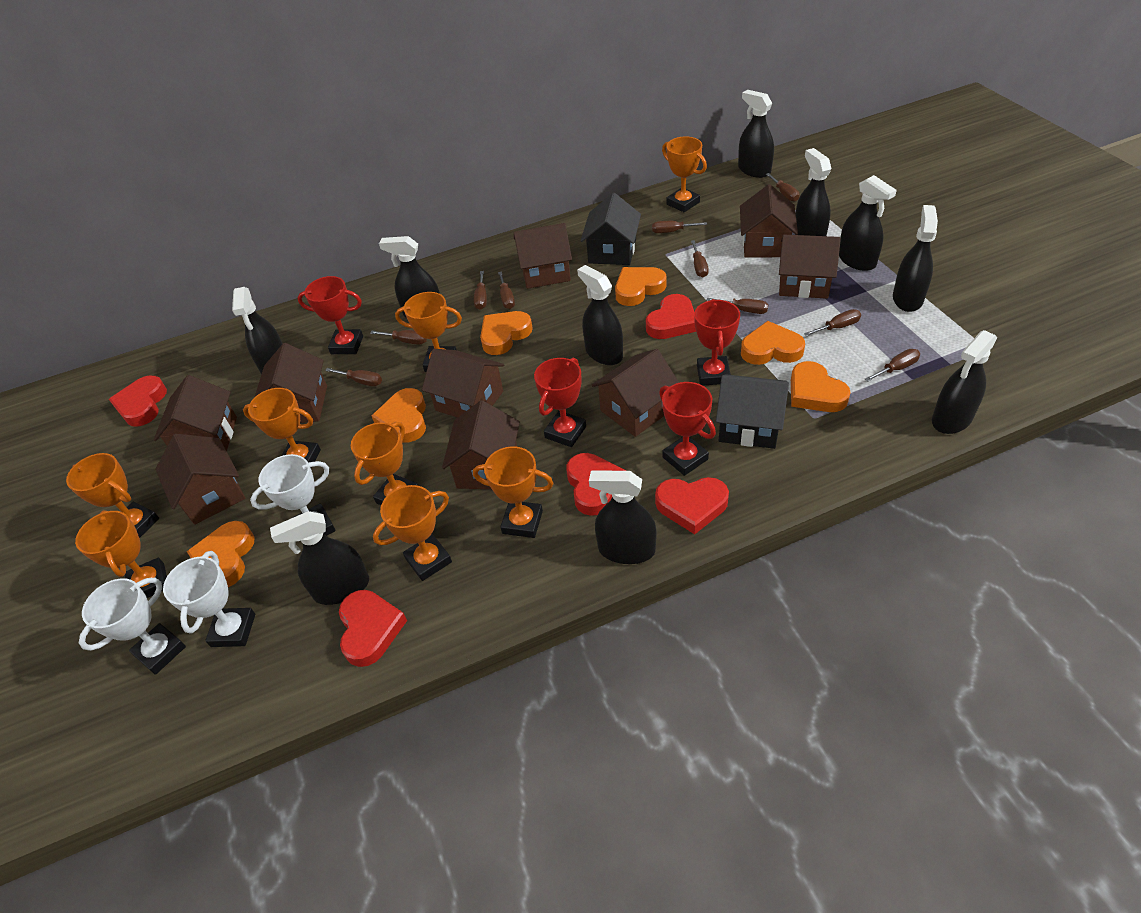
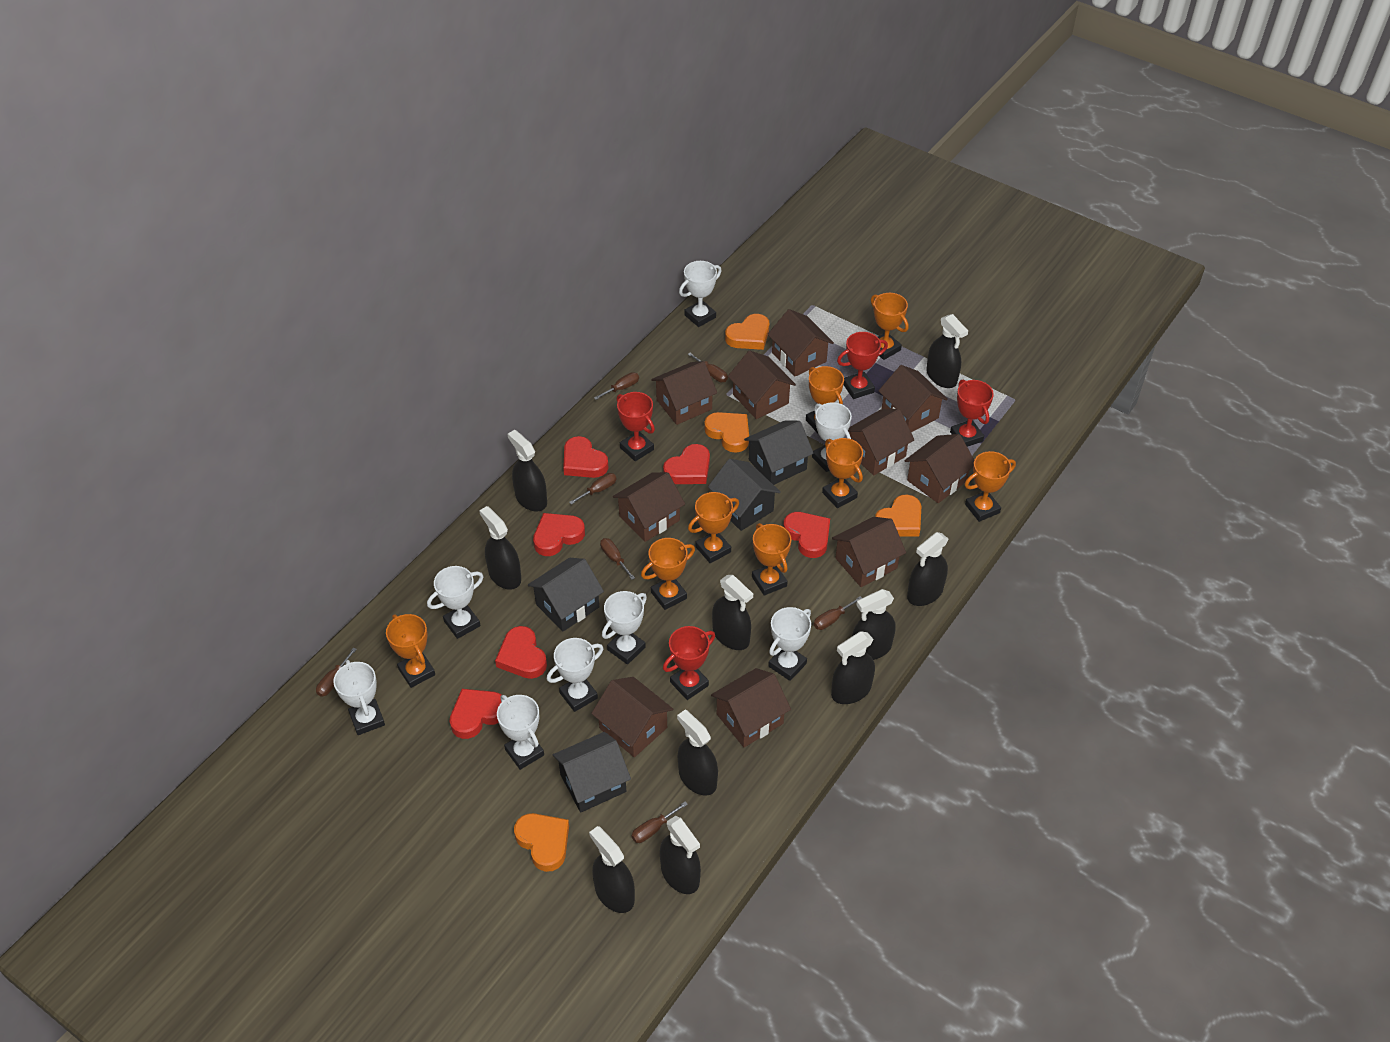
black house: [580,193,641,265] [716,374,789,449] = 2 -> [528,558,604,632] [553,732,631,813] [708,459,781,531] [744,420,814,485] = 4
brown house: [154,375,237,451] [155,434,245,525] [254,343,327,423] [422,349,504,418] [442,400,520,489] [514,223,572,289] [592,349,679,437] [740,184,798,258] [779,235,841,299] = 9 -> [591,677,673,757] [613,472,685,542] [651,361,717,425] [711,668,791,747] [728,350,796,419] [767,309,834,377] [832,517,906,587] [848,409,914,475] [879,365,948,432] [904,434,974,503] = 10
brown screwdriver: [325,368,382,386] [370,330,427,345] [474,271,487,310] [498,271,515,309] [652,221,707,233] [691,240,709,277] [706,298,768,314] [766,173,800,202] [804,309,861,336] [865,349,920,382] = 10 -> [316,647,357,697] [569,473,616,505] [594,372,639,400] [600,538,635,580] [632,801,688,843] [688,353,728,382] [814,596,862,630] = 7
orange heart: [187,521,255,587] [371,388,426,442] [480,311,533,355] [615,267,667,306] [741,321,805,365] [791,361,851,412] = 6 -> [514,813,569,872] [704,412,749,453] [725,314,769,350] [875,495,921,537] = 4
red heart: [109,376,167,427] [339,590,407,667] [566,453,626,516] [646,294,696,339] [655,477,729,534] = 5 -> [450,689,501,739] [495,626,547,679] [533,513,585,556] [563,436,609,478] [663,444,710,484] [783,512,830,558] = 6
white trophy: [79,578,186,675] [163,551,255,647] [250,454,336,544] = 3 -> [333,660,385,735] [427,566,484,639] [497,695,544,770] [547,638,603,712] [602,591,647,665] [679,261,721,327] [768,607,811,681] [812,402,852,472] = 8

